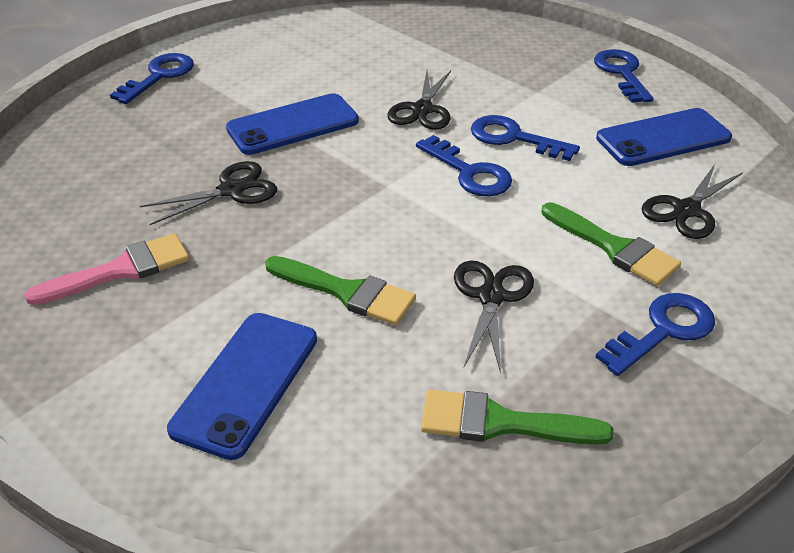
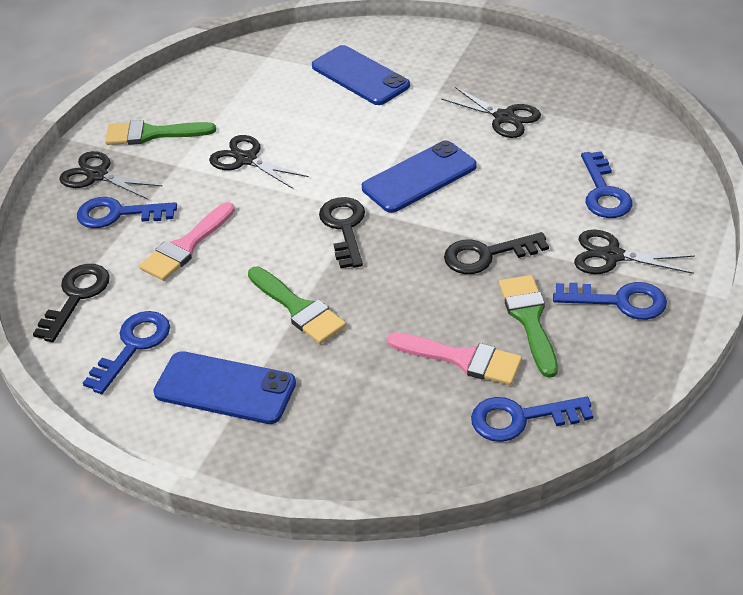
black key: none = 0 -> [33,264,110,342] [319,197,365,268] [444,232,549,274] = 3
pink brush: [24,233,189,305] = 1 -> [139,202,235,281] [387,332,522,385] = 2

